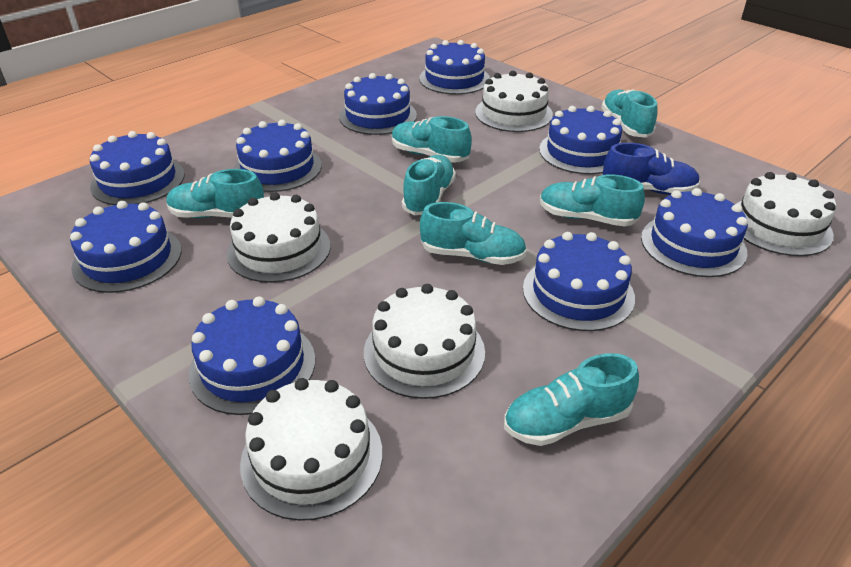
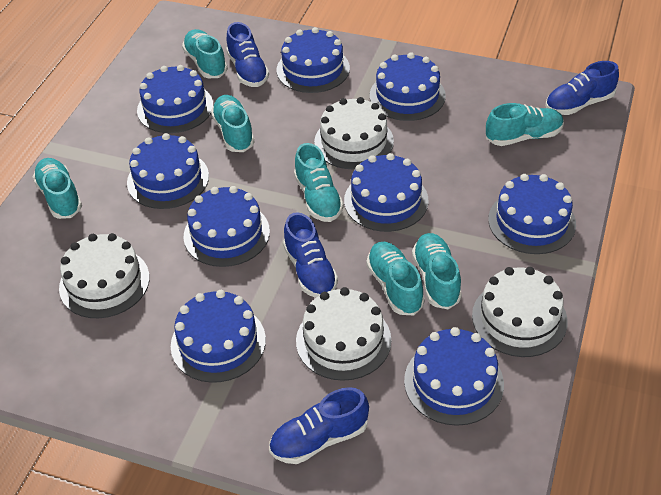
blue shoe: [603,143,700,195] = 1 -> [226,22,269,87] [269,387,369,464] [283,212,338,298] [545,61,619,115] = 4
white cake: [226,192,330,283] [240,378,382,521] [364,284,485,399] [475,71,553,132] [736,172,836,256] = 5 -> [59,233,150,318] [296,287,391,381] [314,97,394,170] [472,267,568,357] = 4

